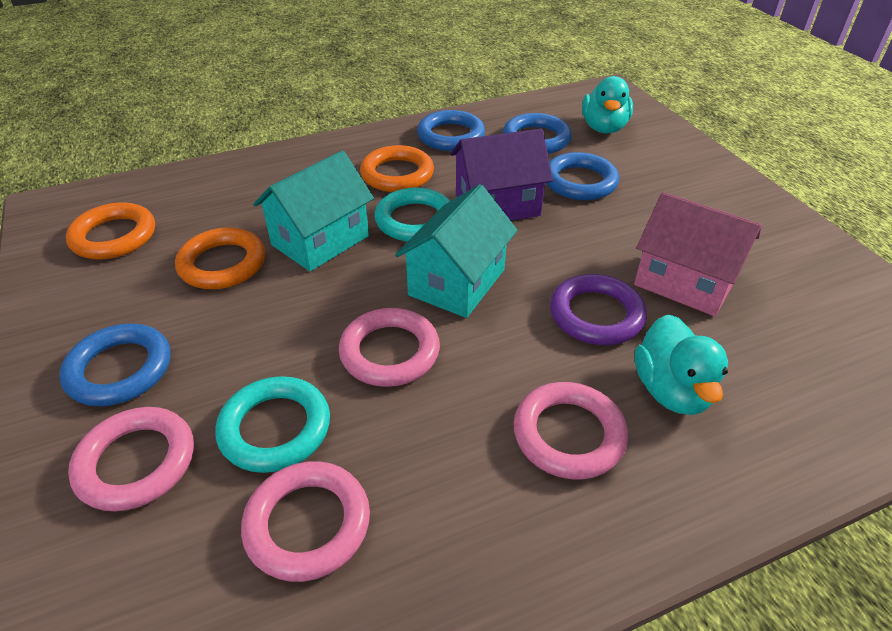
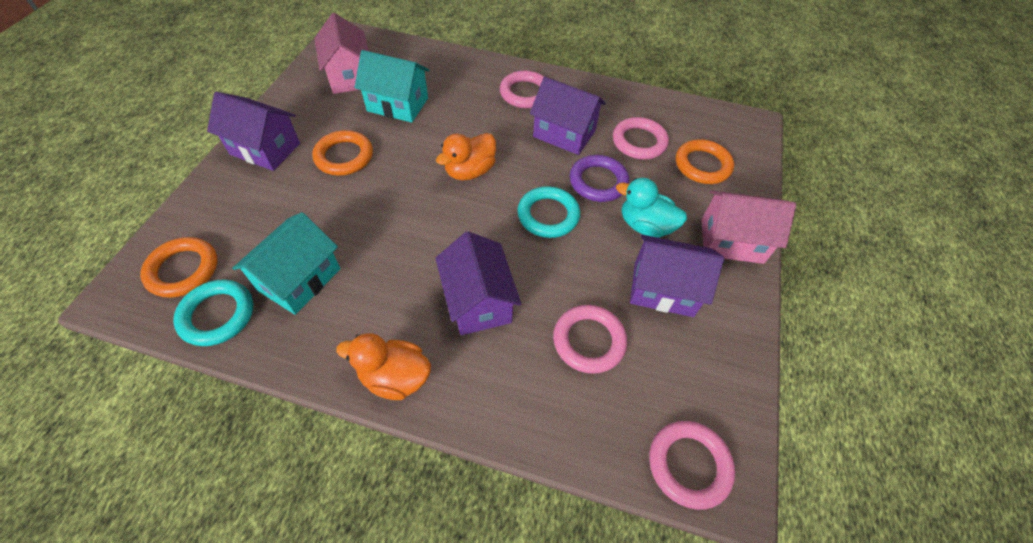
blue ring: [60,324,171,406] [417,110,485,151] [503,113,572,154] [546,152,619,200] = 4 -> none = 0
orange duck: none = 0 -> [336,333,431,400] [436,133,496,180] = 2
pink house: [634,192,762,316] = 1 -> [314,13,369,94] [701,190,796,264] = 2
purple house: [450,129,553,221] = 1 -> [207,92,300,171] [435,231,521,335] [530,77,606,155] [630,235,724,317] = 4
turquoise duck: [582,76,633,133] [635,314,728,415] = 2 -> [616,178,687,238] = 1

